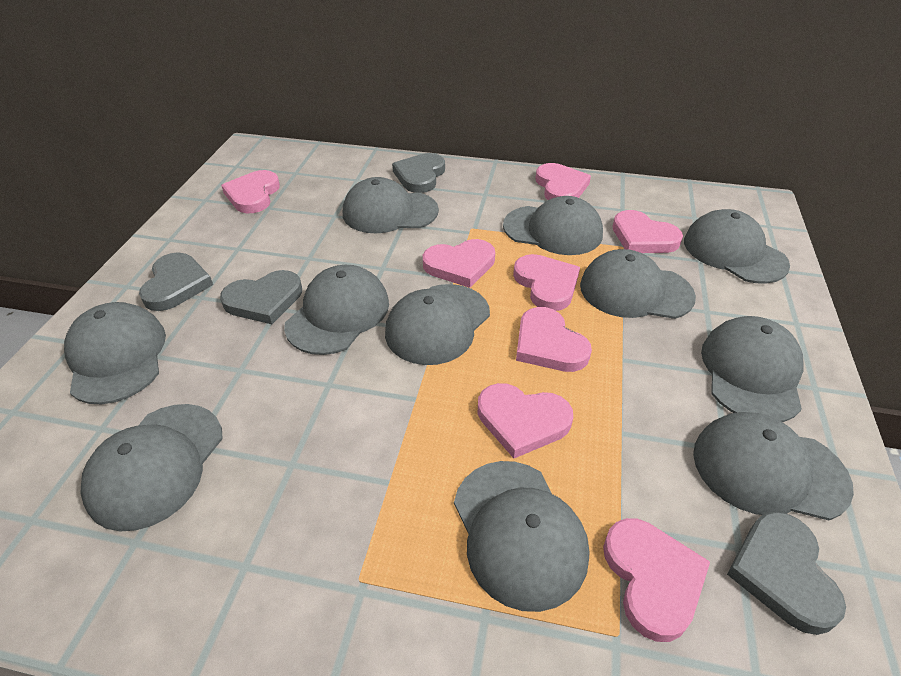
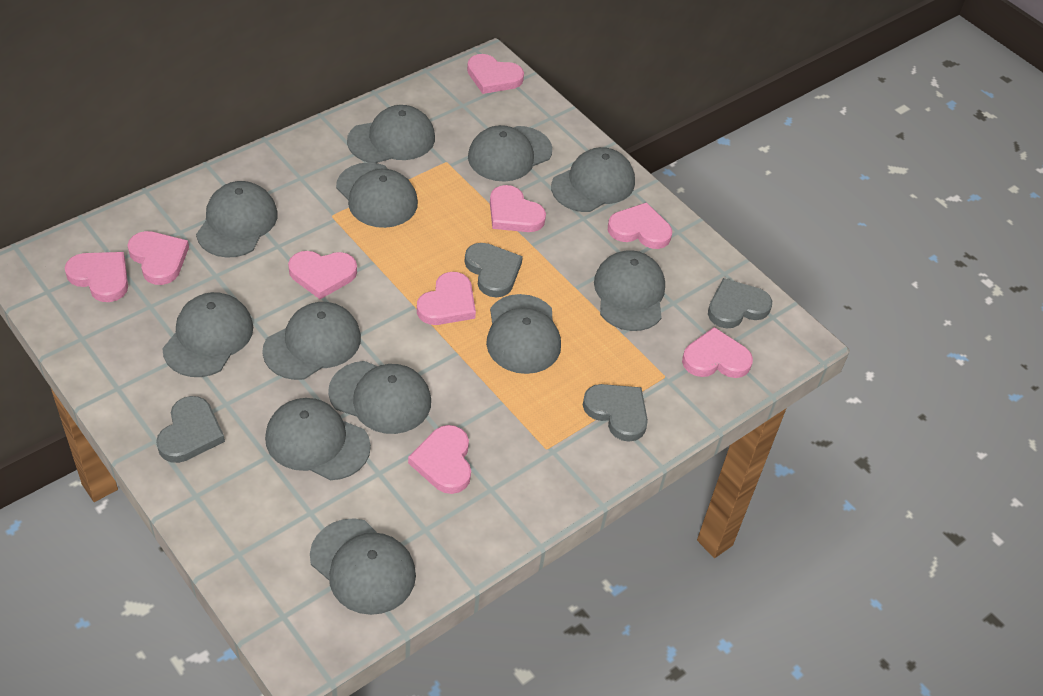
grey cap: [64,302,166,404] [80,404,223,531] [284,265,389,355] [343,177,439,233] [385,284,490,365] [454,461,590,612] [503,196,603,255] [580,249,696,319] [684,209,790,283] [693,412,854,520] [701,316,804,422] = 11 -> [162,292,253,377] [196,181,277,258] [262,302,361,380] [265,398,371,480] [310,518,416,615] [328,361,431,434] [336,162,418,228] [347,105,435,163] [468,125,552,182] [486,294,561,374] [551,147,635,212] [594,250,665,331] = 12
pink heart: [221,170,280,213] [423,239,495,288] [477,383,573,458] [513,254,580,311] [516,307,592,372] [536,163,591,200] [603,518,710,642] [613,210,683,253] = 8 -> [65,252,128,302] [127,231,189,285] [288,251,357,299] [408,425,471,494] [417,272,476,325] [467,54,524,94] [490,185,546,232] [608,202,672,249] [682,327,753,378] = 9

